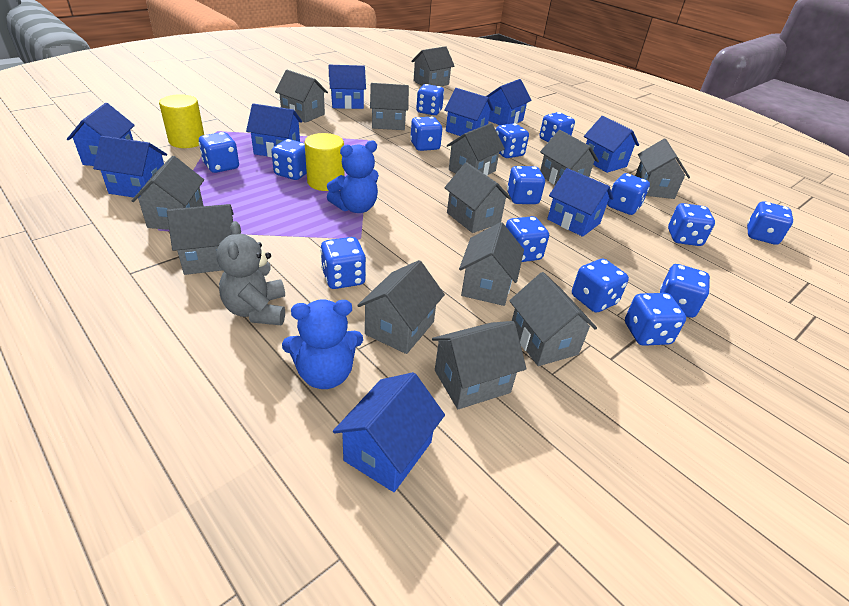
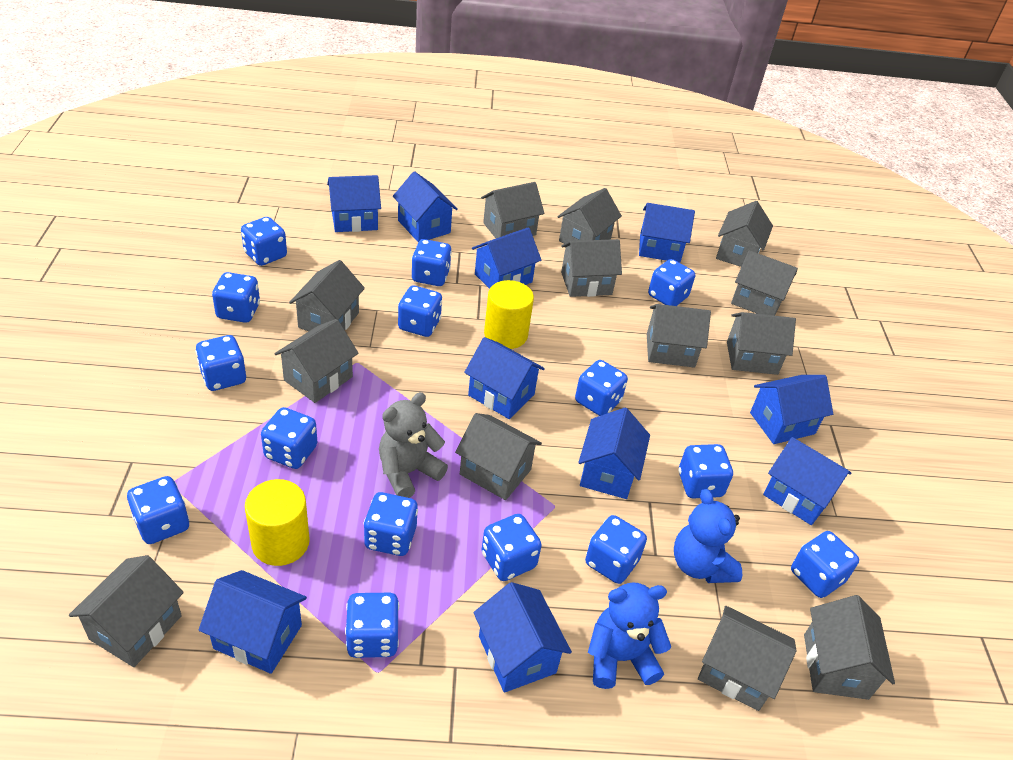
blue house: [67,103,135,166] [93,136,167,198] [246,104,302,157] [329,65,366,109] [333,372,445,492] [444,88,494,136] [486,79,532,125] [547,168,613,237] [584,116,639,173] = 9 -> [198,570,307,674] [327,175,381,232] [393,171,458,242] [464,337,545,419] [472,227,541,289] [473,582,572,693] [578,408,650,499] [639,203,695,263] [750,375,833,444] [763,437,851,525] = 10

